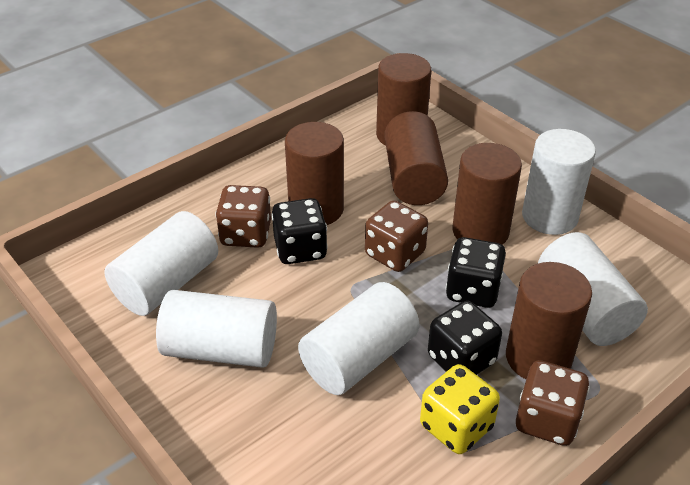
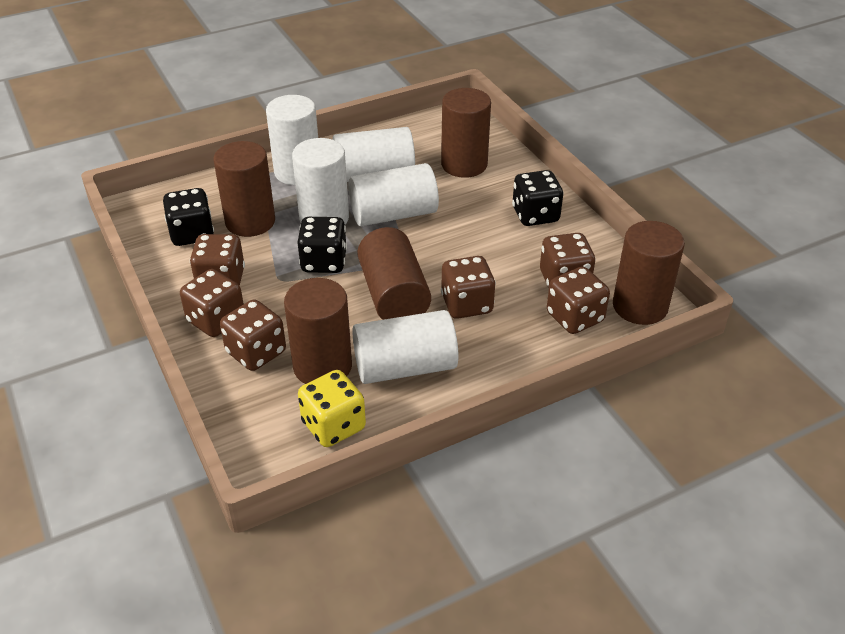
brown dice: [215,185,271,248] [365,200,428,272] [516,360,590,446] = 3 -> [180,269,244,337] [190,234,245,286] [220,300,286,371] [441,256,496,319] [540,233,595,288] [547,267,610,334] = 6

